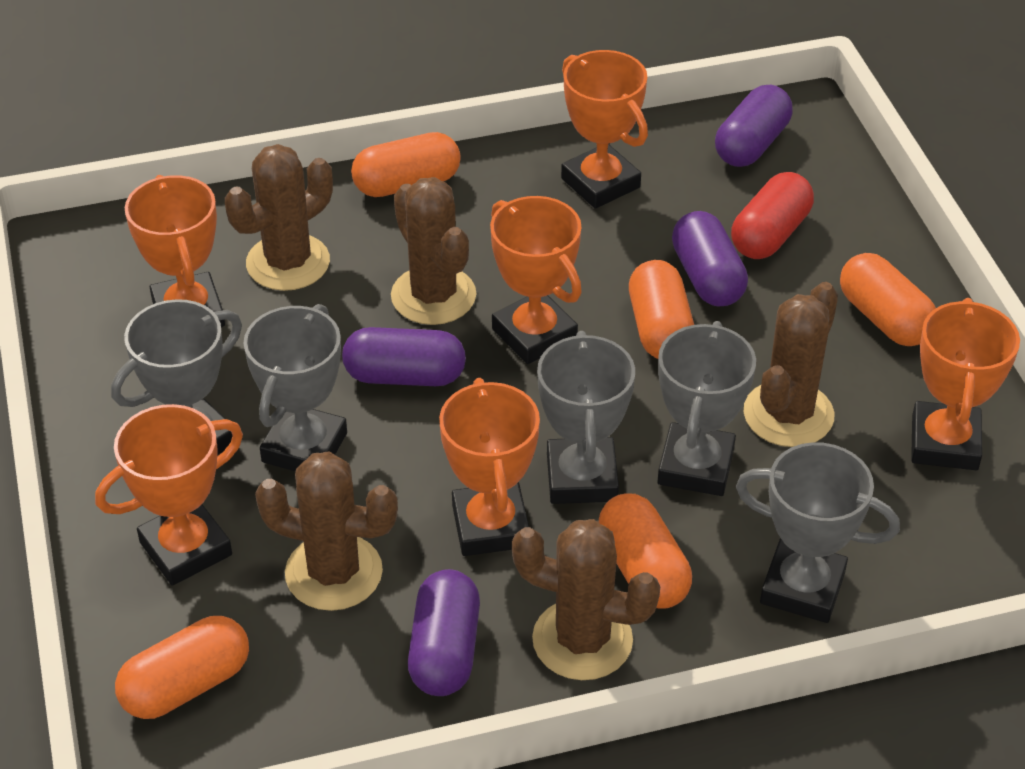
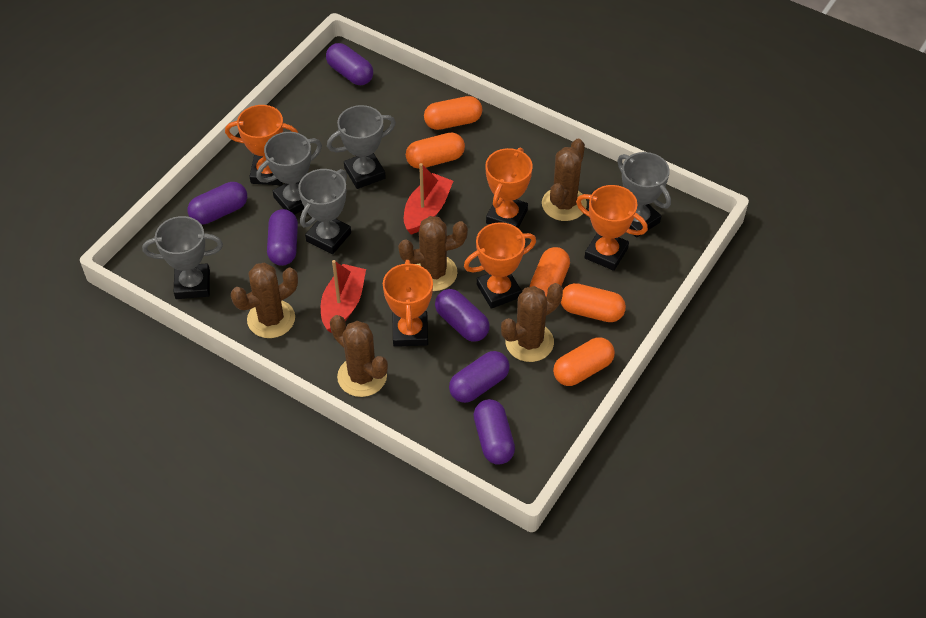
orange trophy: [95,404,243,586] [125,175,225,327] [439,378,540,556] [490,196,582,364] [561,50,648,209] [911,298,1020,470] = 6 -> [225,105,298,185] [383,260,433,347] [464,222,536,309] [485,148,533,228] [576,185,648,271] = 5
purple capsule: [342,327,466,386] [408,569,480,696] [672,211,748,307] [715,85,793,167] = 4 -> [188,182,247,224] [267,209,298,266] [326,43,373,85] [435,289,490,342] [449,351,510,403] [474,399,515,465] = 6
red boat: none = 0 -> [321,260,366,333] [404,163,453,235] = 2
red capsule: [731,172,814,259] = 1 -> none = 0

